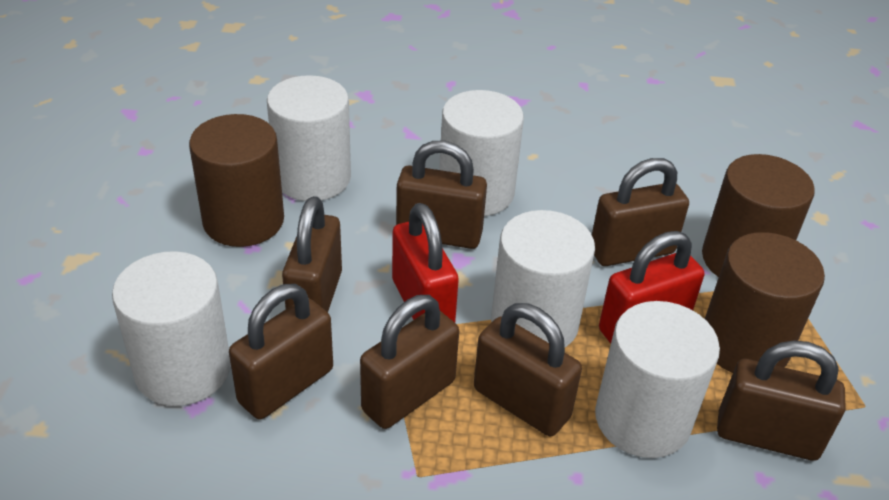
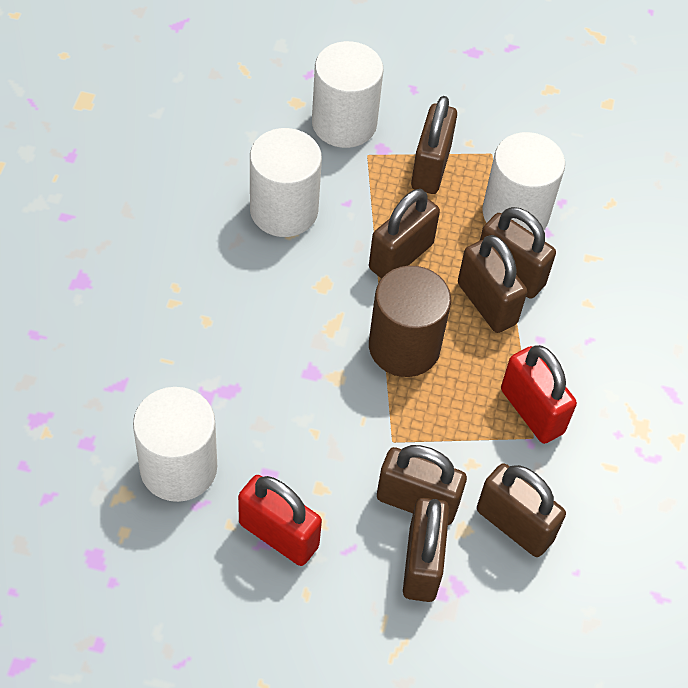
brown cylinder: [189,114,284,247] [702,154,815,277] [705,232,825,373] = 3 -> [369,266,451,377] = 1
white cylinder: [112,251,231,406] [267,75,351,201] [439,90,524,216] [491,210,595,347] [595,301,720,458] = 5 -> [133,387,217,502] [250,128,322,237] [312,41,383,148] [482,132,565,233] = 4

